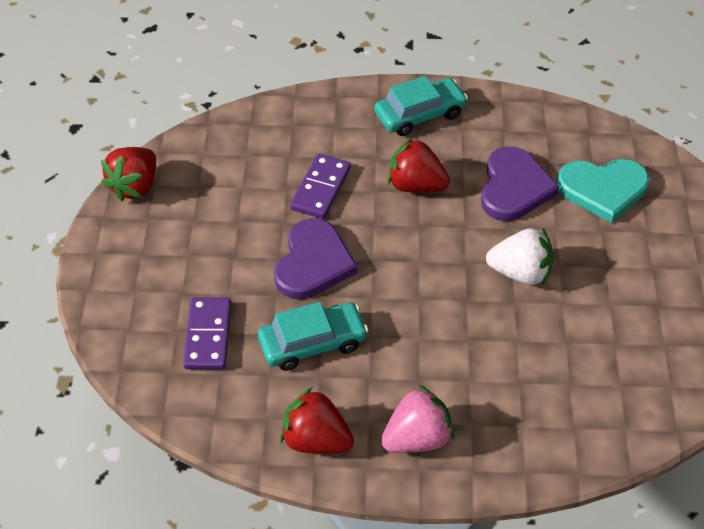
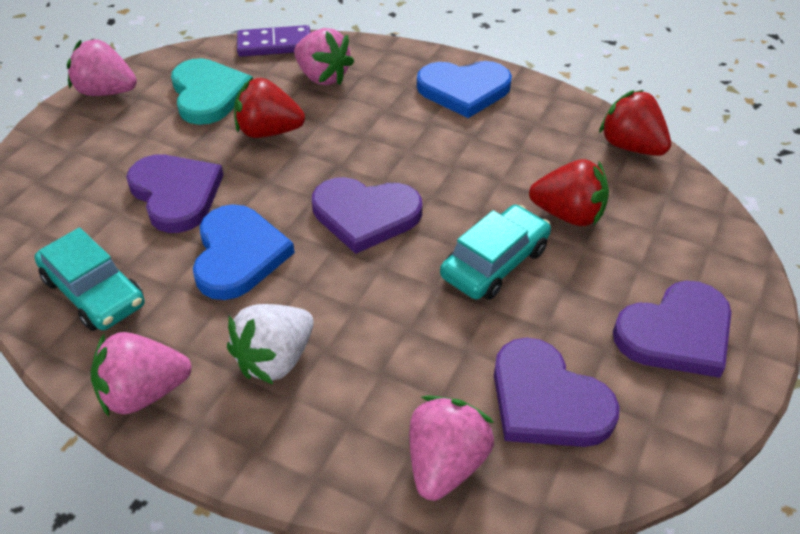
blue heart: none = 0 -> [193,204,295,300] [417,61,512,118] = 2
pink strawberry: [381,385,454,453] = 1 -> [67,39,137,96] [91,332,192,416] [294,28,354,85] [409,395,494,501] = 4
purple domino: [183,297,231,370] [290,154,351,219] = 2 -> [237,25,310,57] = 1
purple heart: [274,218,358,299] [481,147,559,221] = 2 -> [126,154,223,233] [312,177,422,254] [494,338,620,447] [613,281,731,378] = 4

